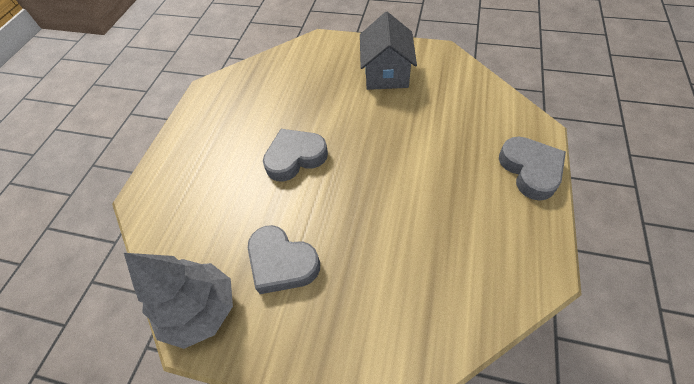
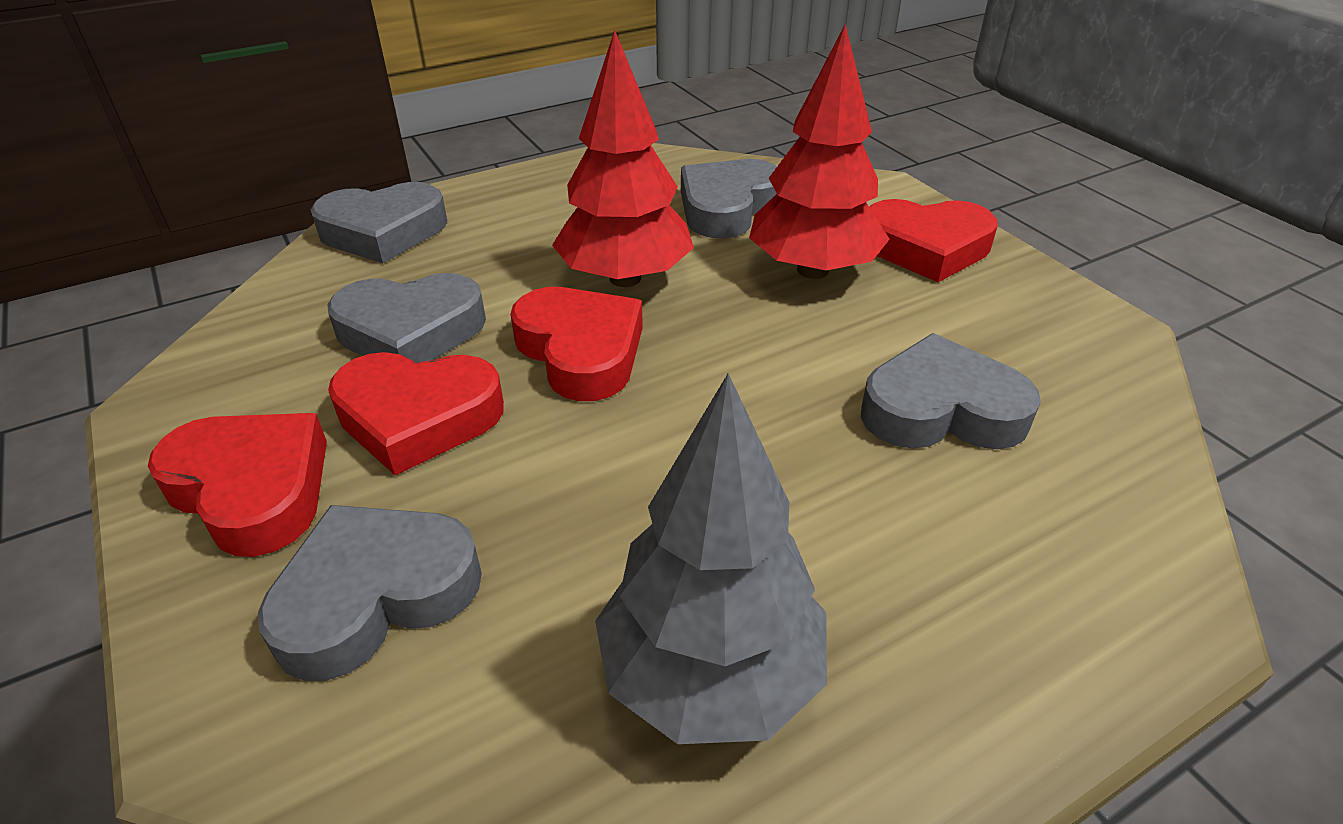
grey heart: [248,225,320,294] [263,129,328,182] [499,137,566,201] = 3 -> [258,505,482,681] [311,182,447,263] [327,273,486,363] [681,159,777,238] [861,333,1041,449] = 5
grey house: [360,12,417,90] = 1 -> none = 0
red heart: none = 0 -> [148,413,327,557] [328,352,504,475] [510,287,643,401] [869,199,998,282] = 4
red tree: none = 0 -> [552,30,694,287] [749,24,890,279] = 2

